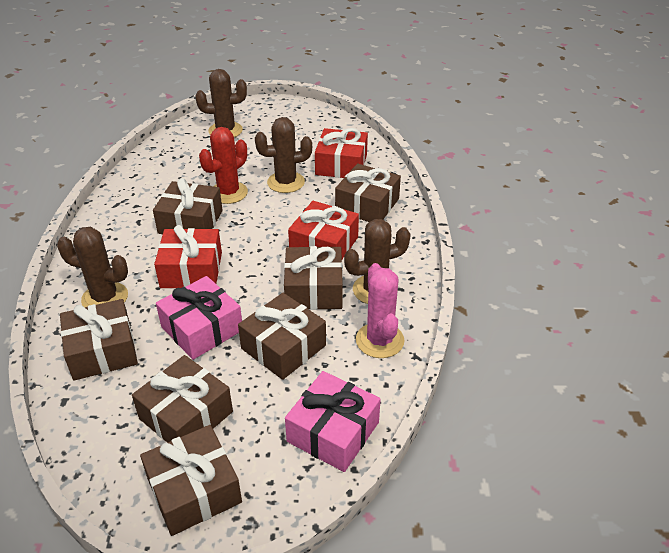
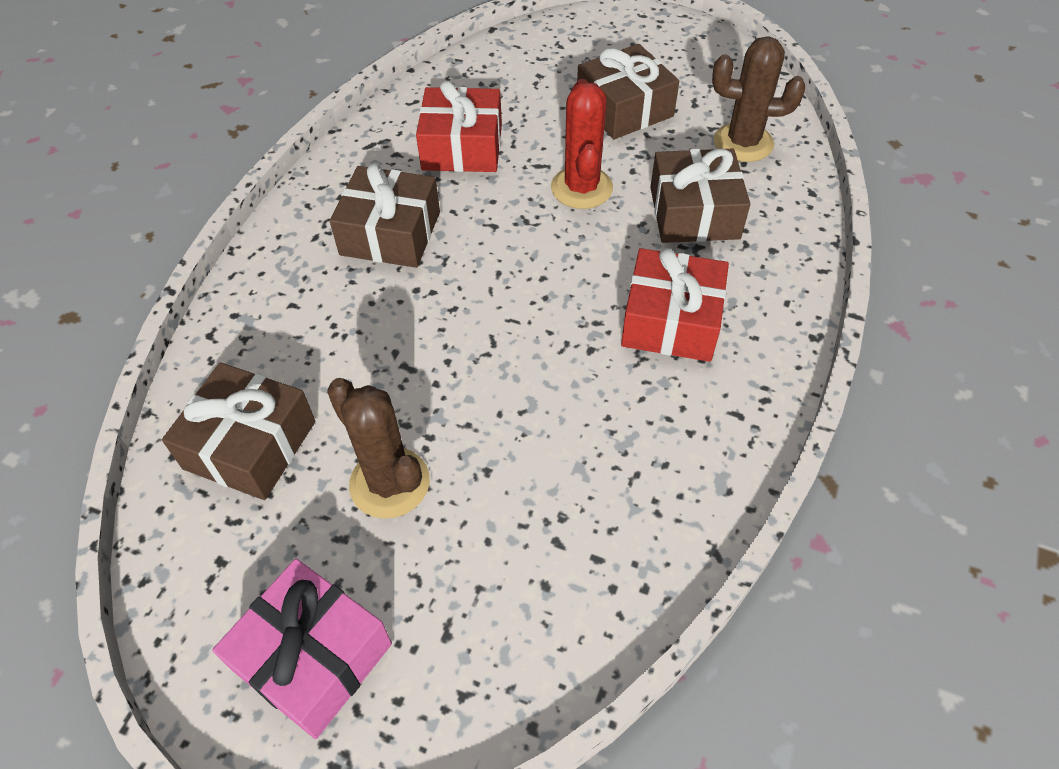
brown cactus: [57,227,128,307] [196,69,247,138] [255,117,312,193] [344,219,411,304] = 4 -> [327,378,430,519] [712,36,805,162] = 2
brown gift: [60,299,138,381] [132,355,233,443] [140,425,242,536] [153,178,223,234] [238,293,326,380] [284,246,343,310] [335,163,401,222] = 7 -> [162,362,315,500] [330,163,440,268] [577,44,679,139] [650,148,750,243] = 4
pink cactus: [356,263,404,358] = 1 -> none = 0
pink gift: [156,276,242,360] [285,371,381,472] = 2 -> [212,559,392,739] = 1
red gift: [154,225,222,288] [288,201,359,259] [315,128,368,178] = 3 -> [416,81,502,172] [621,248,729,362] = 2

